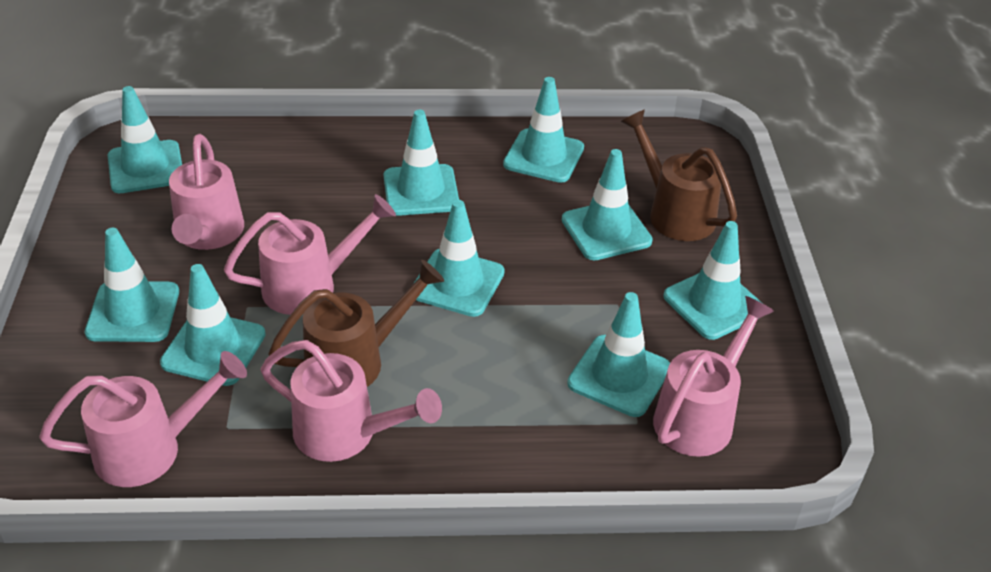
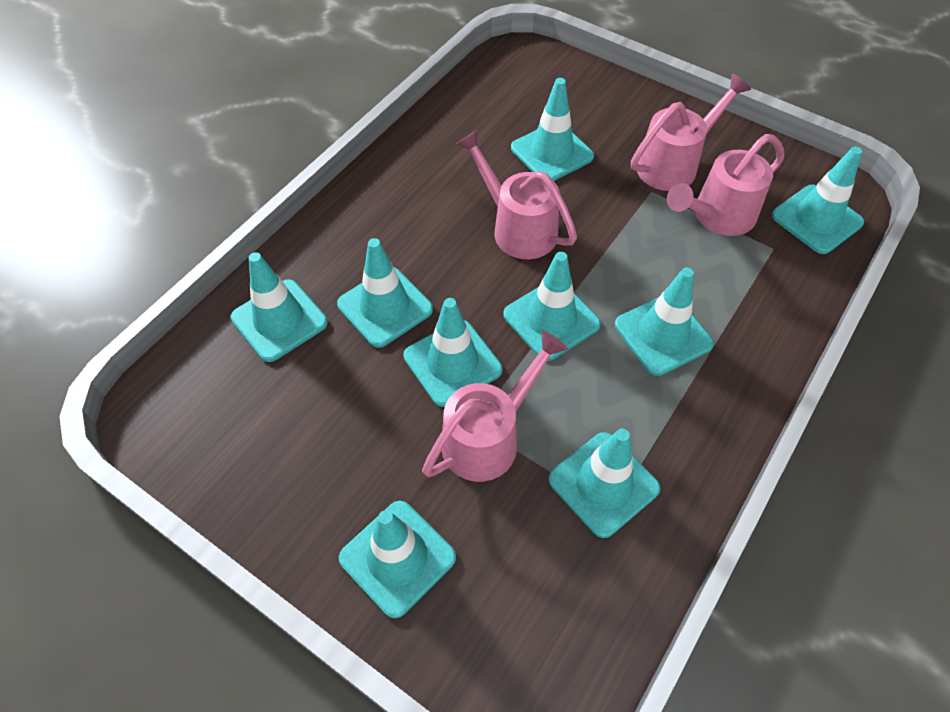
brown watering can: [268,260,444,387] [621,110,737,241] = 2 -> none = 0
pink watering can: [39,351,247,487] [169,134,244,250] [224,194,396,315] [261,340,442,462] [653,296,774,457] = 5 -> [422,331,568,482] [456,130,577,259] [631,73,751,191] [667,134,784,236] = 4

